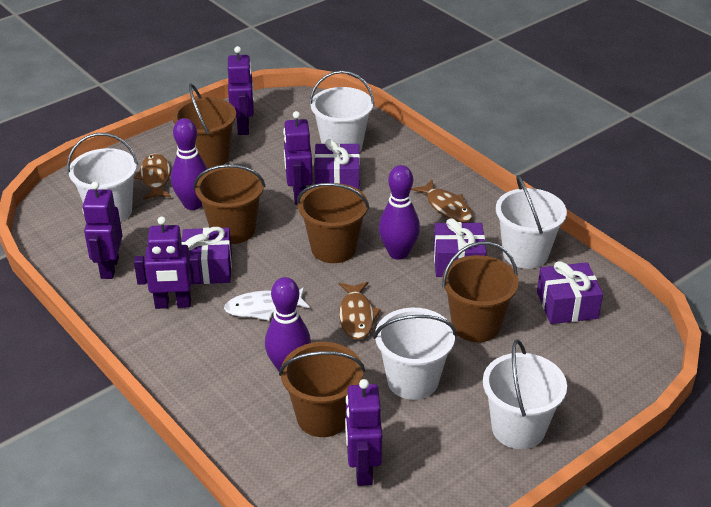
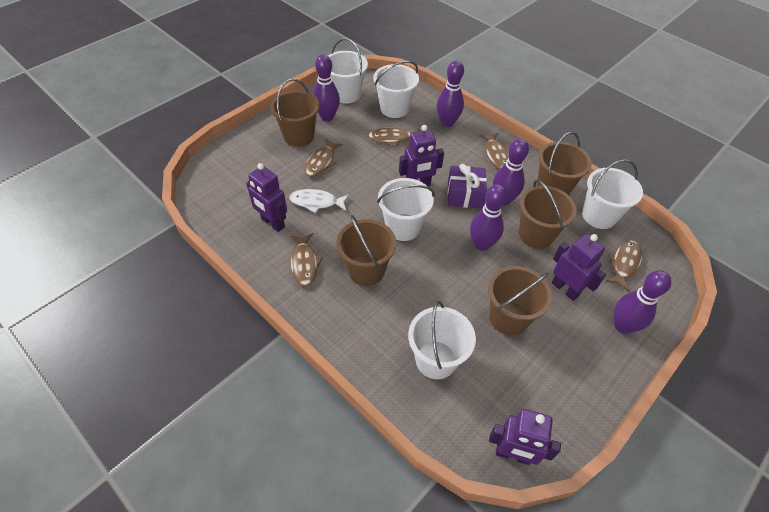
brown fish: [134,153,171,200] [339,282,381,340] [411,180,473,223] = 3 -> [290,233,323,286] [304,138,343,176] [368,127,420,147] [479,133,509,169] [606,241,642,292] = 5
purple bowling pin: [171,118,208,210] [265,277,311,372] [379,165,420,260] = 3 -> [313,54,340,121] [437,61,464,127] [470,184,507,251] [493,139,529,206] [614,270,672,334] = 5
purple gift: [181,227,232,284] [314,139,360,190] [433,218,486,277] [537,261,603,324] = 4 -> [448,164,487,208] = 1
purple robot: [83,182,123,279] [134,216,202,309] [228,46,254,135] [283,111,313,205] [345,379,382,486] = 5 -> [246,163,287,232] [399,125,444,186] [489,409,561,465] [552,234,606,301] = 4

